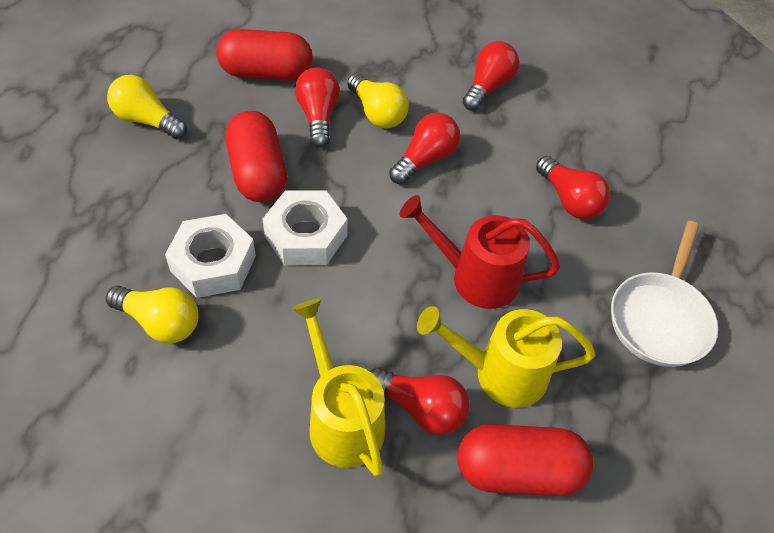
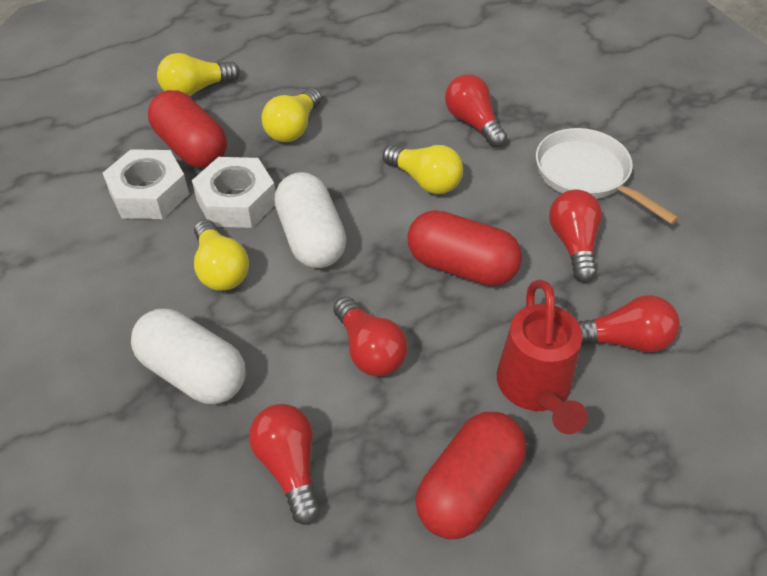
white capsule: none = 0 -> [131,309,246,404] [274,172,346,268] = 2
yellow light bulb: [106,286,198,343] [107,75,187,139] [347,73,409,128] = 3 -> [157,53,240,96] [194,219,249,291] [262,88,321,142] [383,145,463,194] = 4
yellow watering can: [292,298,385,477] [417,306,595,408] = 2 -> none = 0

